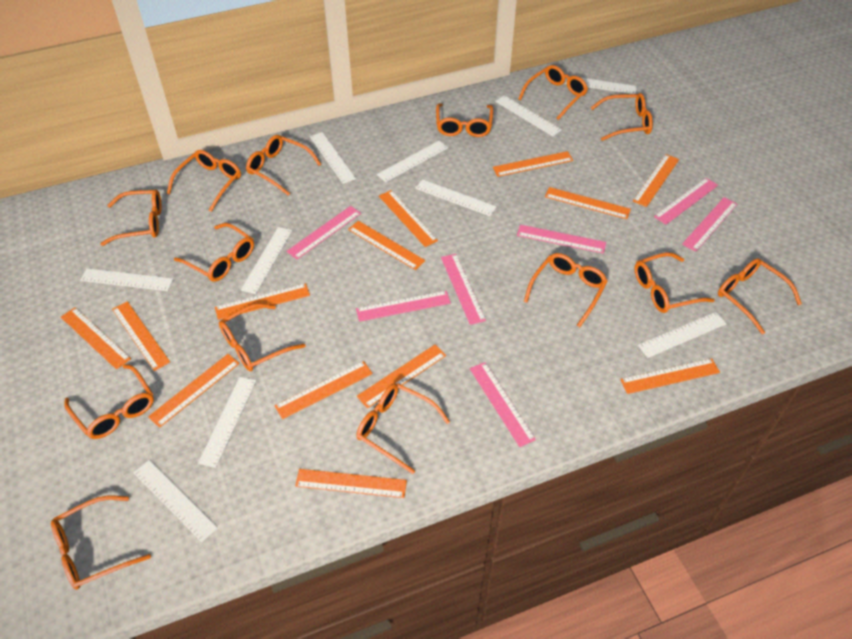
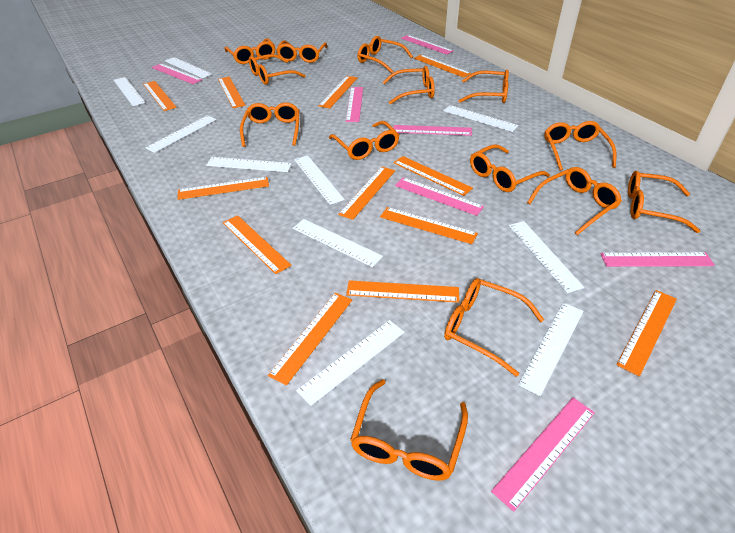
orange ruler: [61,308,131,370] [112,301,170,371] [148,354,240,428] [215,283,310,320] [274,361,373,419] [295,469,407,498] [348,221,425,270] [357,345,446,408] [379,190,438,247] [493,151,573,177] [545,187,631,219] [620,358,720,394] [633,154,679,207] = 13 -> [143,81,177,111] [178,177,269,200] [218,77,246,108] [223,215,291,274] [268,293,352,386] [319,76,358,108] [338,167,395,220] [346,280,459,303] [380,207,478,244] [393,156,473,196] [414,55,471,78] [616,290,677,377] = 12

